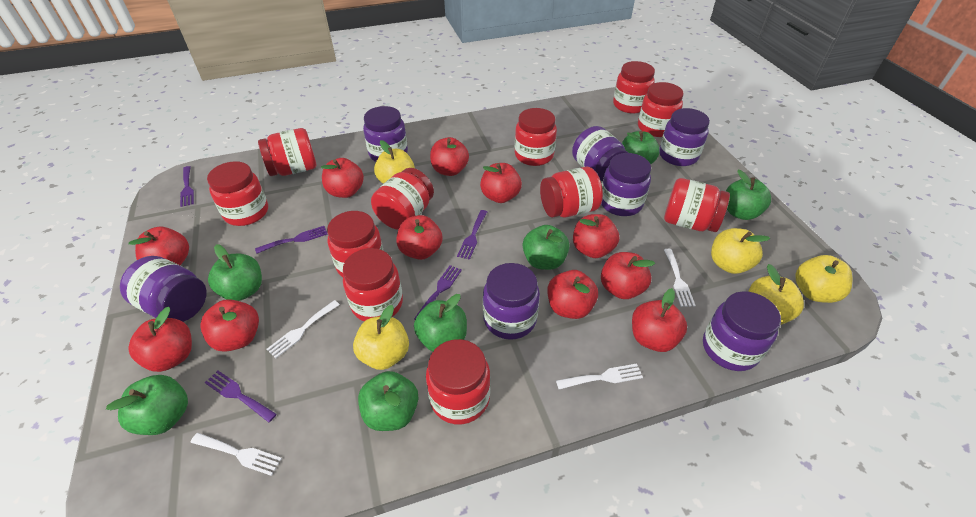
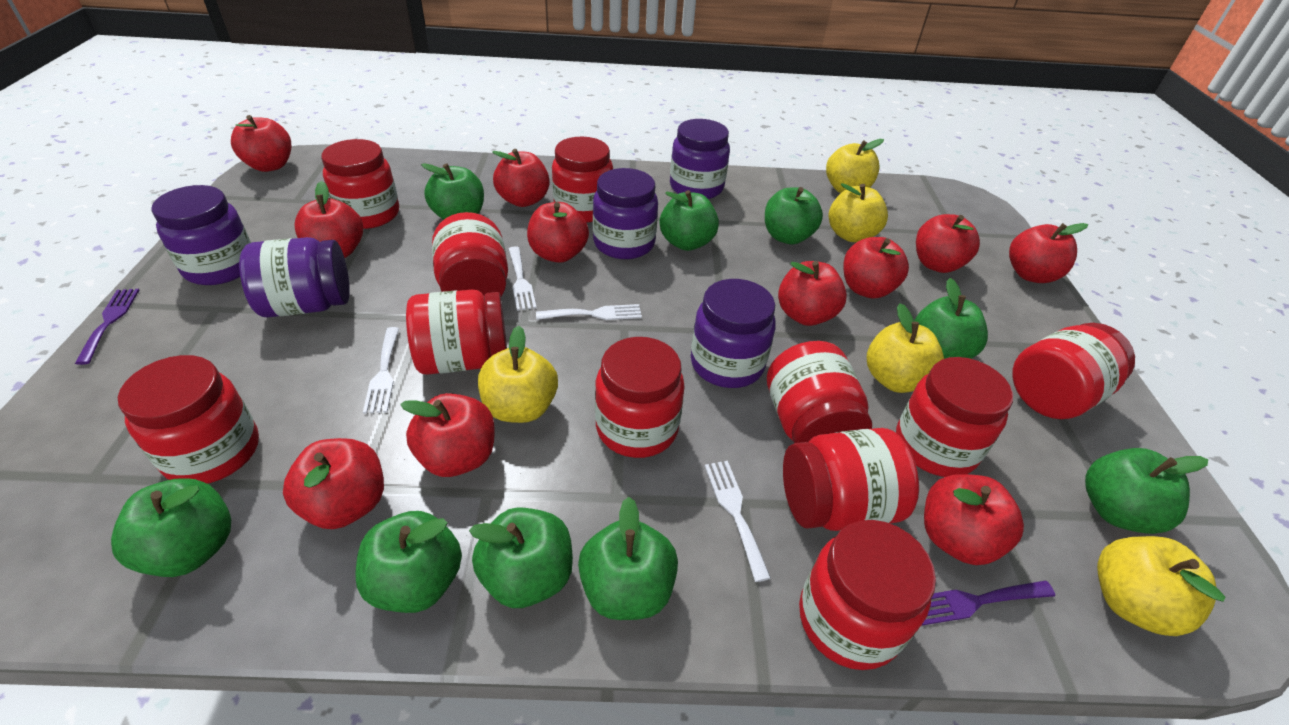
green apple: [106,375,188,435] [208,244,262,301] [358,371,419,431] [414,294,467,351] [523,225,570,270] [622,131,660,165] [726,170,771,220] = 7 -> [111,478,231,577] [355,511,462,613] [421,163,484,220] [469,507,573,608] [578,497,678,620] [660,190,719,251] [765,187,823,245] [914,278,988,359] [1085,448,1208,534] = 9
purple fork: [180,166,194,207] [205,371,277,422] [255,226,328,254] [414,265,462,319] [457,210,487,260] = 5 -> [75,289,139,365] [922,581,1055,626] = 2
purple jar: [120,256,207,322] [363,106,408,162] [483,263,540,340] [572,126,628,182] [601,153,651,216] [659,108,710,166] [703,291,781,371] = 7 -> [151,185,251,285] [239,237,350,317] [593,168,658,259] [670,119,730,199] [691,279,776,388] = 5

